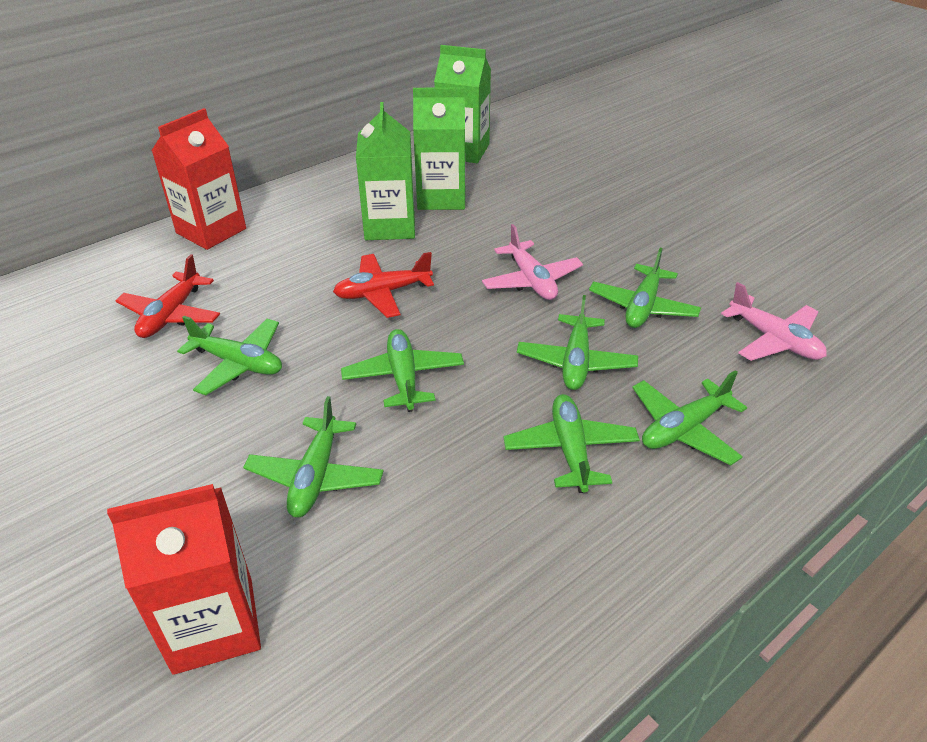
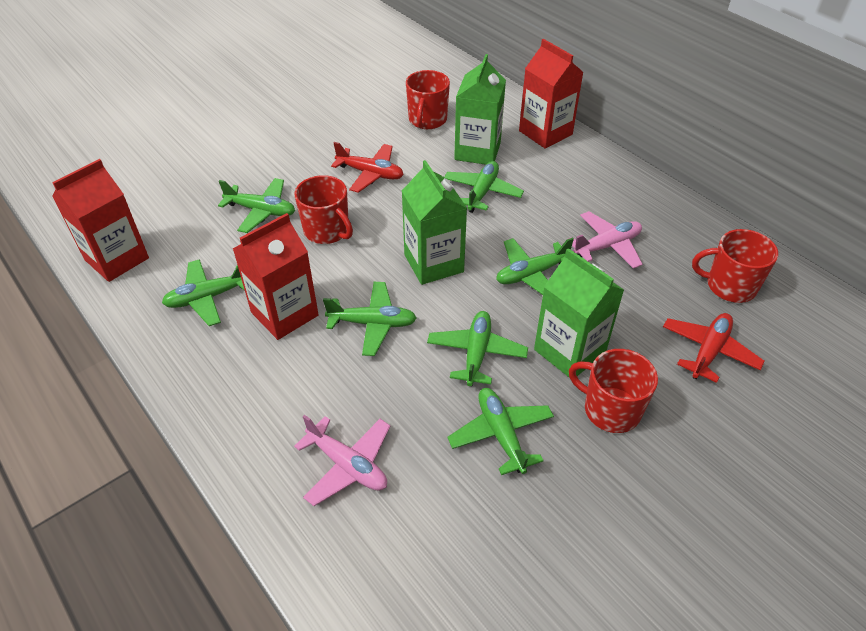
red carton: [107,484,261,675] [151,108,246,250] = 2 -> [52,159,149,282] [233,213,319,340] [519,39,584,149] = 3
red mug: none = 0 -> [294,175,353,244] [406,70,450,129] [569,349,658,433] [692,229,778,303] = 4

